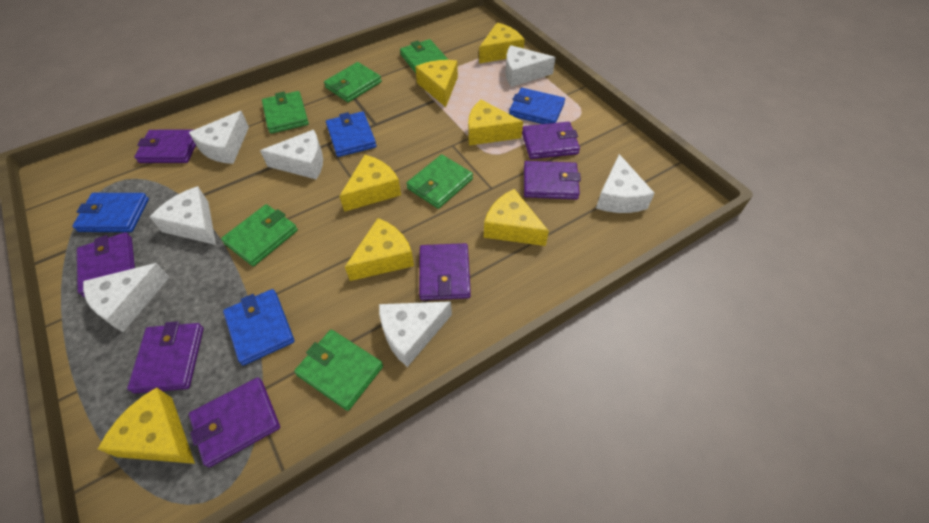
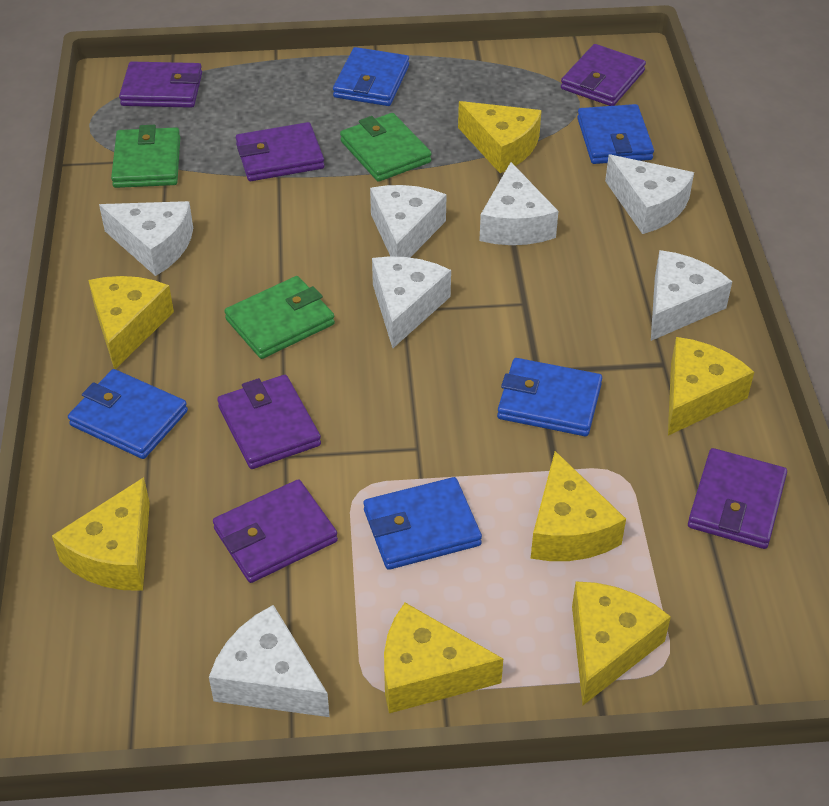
blue wallet: [72,193,149,232] [223,289,295,366] [326,111,376,157] [509,88,565,124] = 4 -> [68,369,188,459] [333,47,409,106] [364,477,482,570] [497,358,602,436] [577,104,654,164] = 5
green wallet: [221,204,298,266] [262,91,309,134] [294,330,383,411] [324,62,382,102] [400,39,448,73] [406,154,473,209] = 6 -> [111,125,180,188] [224,276,335,359] [340,113,432,182] = 3
purple wallet: [77,232,135,297] [127,321,204,394] [134,129,196,163] [189,378,280,467] [419,243,471,300] [522,122,580,159] [524,161,581,199] = 7 -> [119,61,202,108] [213,479,338,583] [217,375,321,469] [236,122,325,181] [561,44,646,106] [688,448,787,549] = 6

